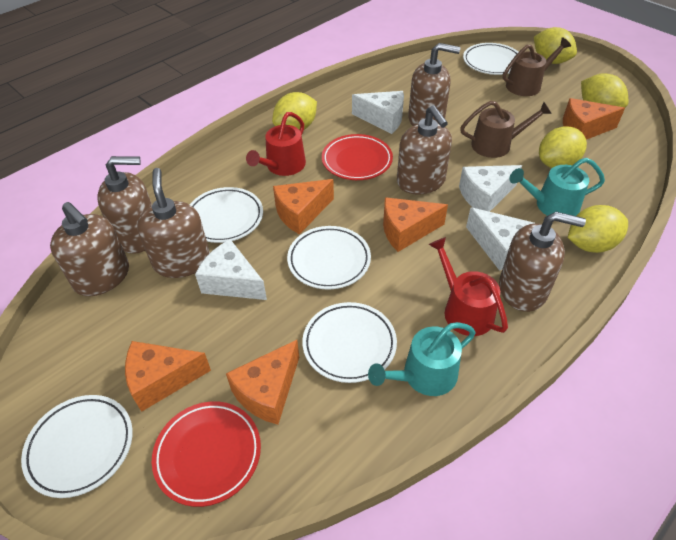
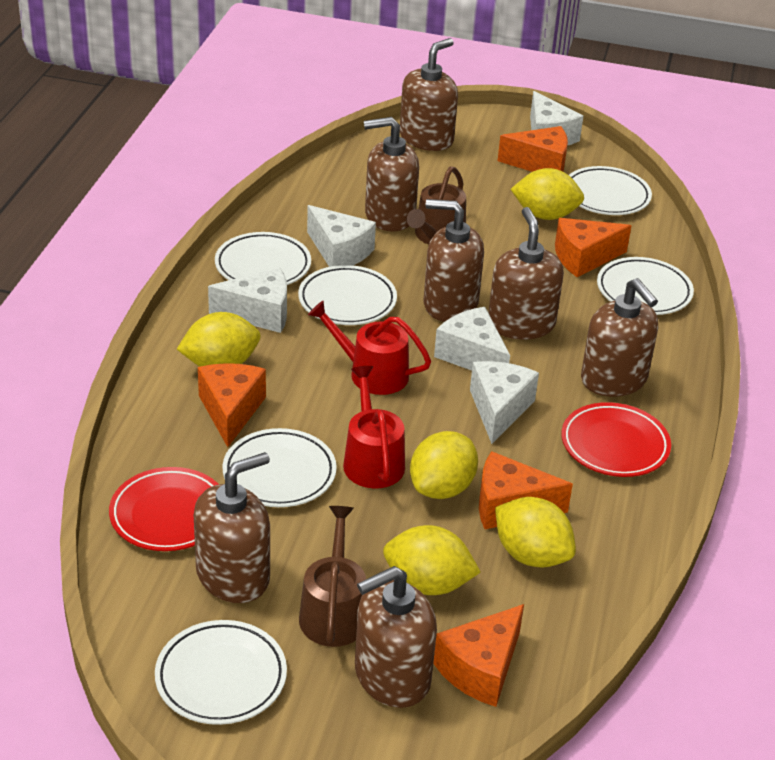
brown soap dispenser: [50,202,129,296] [97,156,152,254] [137,168,210,278] [397,105,452,194] [408,43,460,126] [499,212,586,312] = 6 -> [194,452,270,603] [355,566,437,708] [364,117,419,232] [400,38,458,151] [424,199,484,322] [488,207,564,339] [581,278,658,397] = 7
turquoise watering can: [368,322,476,396] [509,158,605,216] = 2 -> none = 0
white cheese: [195,239,267,300] [352,91,404,134] [459,165,522,212] [466,207,535,271] = 4 -> [208,268,287,333] [307,205,376,267] [434,307,510,371] [470,361,539,444] [530,91,583,146] = 5
white plate: [21,395,133,498] [190,187,263,243] [287,226,371,290] [302,302,397,383] [463,43,518,75] = 5 -> [155,620,287,725] [215,232,311,285] [222,428,337,507] [298,265,397,325] [569,166,652,215] [597,257,694,315] = 6

